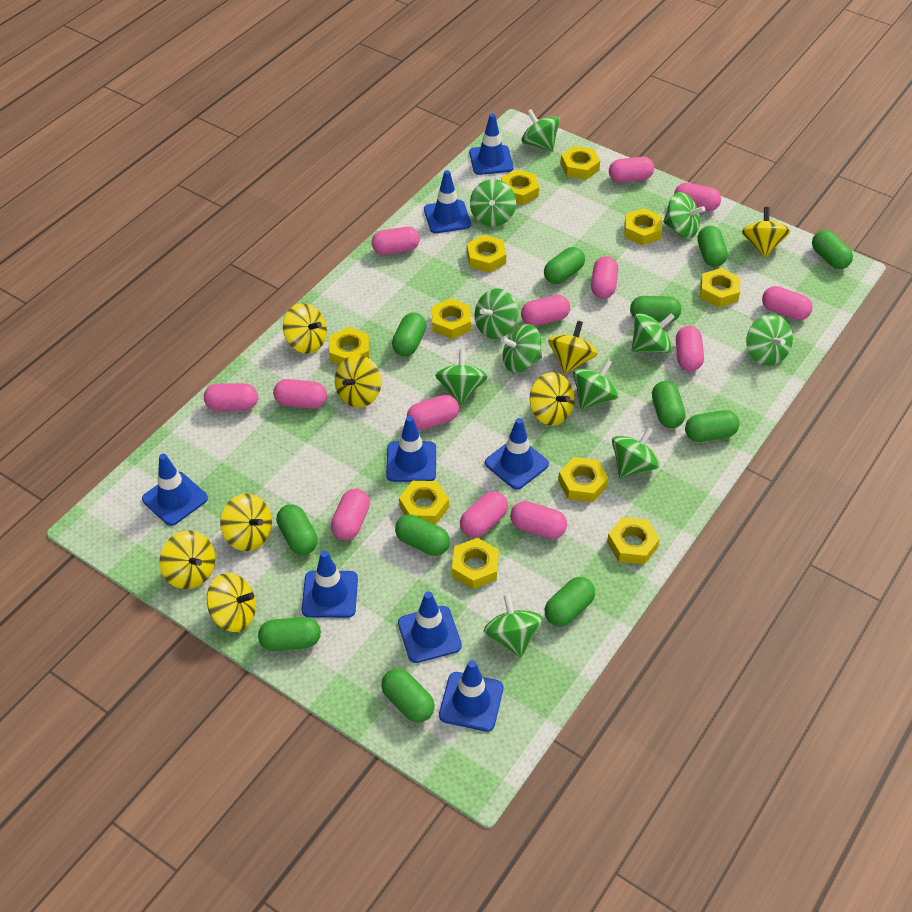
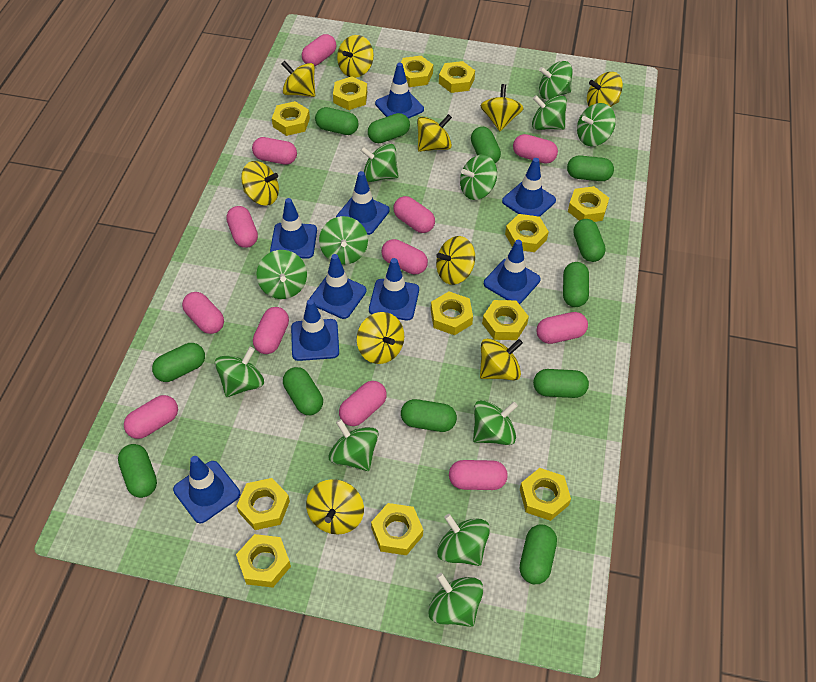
blue traffic cone: [142,454,208,526] [302,551,358,618] [386,416,436,482] [398,591,462,663] [424,170,471,233] [439,660,503,732] [469,114,513,175] [485,418,549,489] = 8 -> [173,456,240,523] [270,198,317,259] [291,299,339,361] [310,254,367,319] [336,171,390,235] [369,258,419,320] [375,62,424,119] [484,240,541,304] [502,158,556,217] = 9
green spinning top: [435,349,488,405] [470,179,516,226] [475,288,518,339] [484,593,543,657] [501,324,542,373] [521,109,560,152] [573,359,619,409] [612,427,660,478] [632,313,675,353] [663,192,705,238] [746,314,793,366] = 11 -> [215,347,264,397] [257,250,307,299] [319,216,368,265] [329,419,379,471] [360,143,398,182] [428,573,484,627] [437,514,490,566] [460,155,497,200] [473,400,518,445] [532,95,567,130] [539,61,573,100] [577,103,616,146] = 12
pink capsule: [204,383,258,411] [273,379,327,409] [331,489,370,540] [372,227,420,255] [407,395,459,430] [460,491,508,538] [510,501,567,539] [521,295,570,326] [591,256,618,298] [609,156,654,183] [674,183,721,211] [676,326,704,371] [762,286,813,320] = 13 -> [124,395,178,439] [182,292,224,334] [226,206,258,248] [252,137,297,165] [253,307,289,354] [302,34,336,66] [339,381,387,426] [381,239,428,274] [393,196,435,233] [449,460,508,490] [513,134,558,164] [537,312,588,344] = 12
yellow nut: [329,327,369,365] [399,481,449,525] [432,298,471,339] [452,538,499,589] [467,235,506,273] [501,169,539,205] [558,457,608,502] [561,146,600,180] [607,517,660,564] [624,208,662,245] [700,268,740,307] = 11 -> [236,534,291,588] [237,478,290,530] [272,101,310,136] [333,76,367,110] [371,503,423,555] [401,56,433,87] [431,291,473,335] [439,61,475,93] [482,300,529,340] [505,214,549,252] [520,468,571,521] [568,186,609,222] = 12
yellow spinning top: [159,531,215,589] [206,573,256,632] [220,494,272,551] [283,303,327,354] [335,355,382,408] [530,372,574,425] [548,321,598,374] [742,207,790,258] = 8 -> [241,161,279,206] [282,61,315,97] [306,479,364,535] [337,35,374,78] [357,312,404,364] [417,114,452,152] [436,236,475,285] [480,84,524,131] [480,338,523,380] [587,72,623,107] = 10

